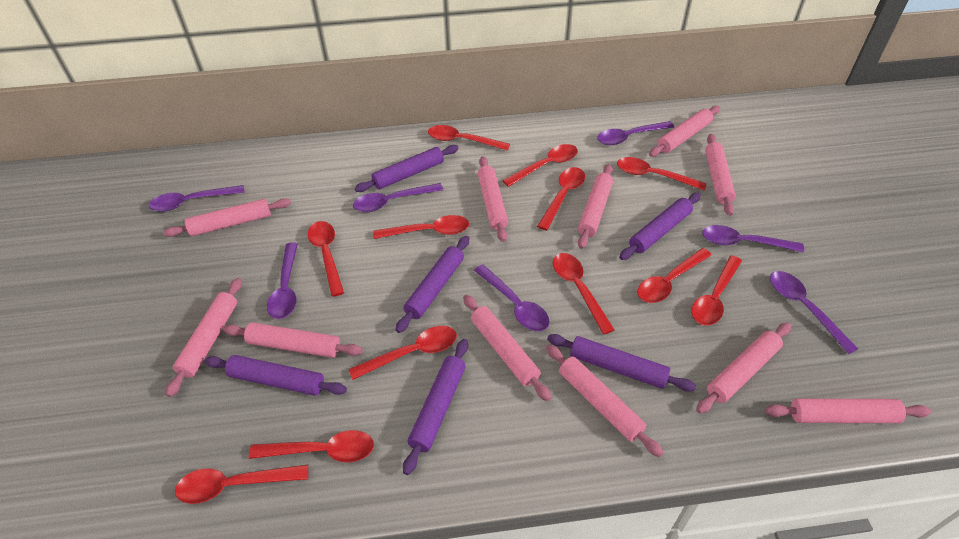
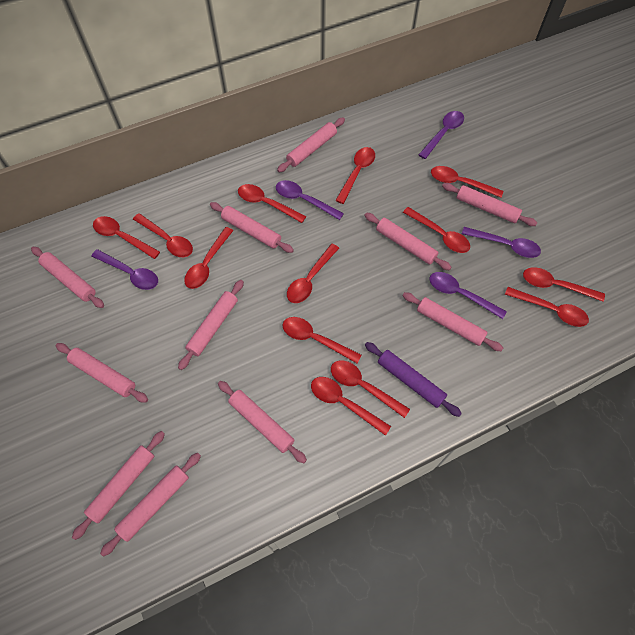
purple rolling pin: [204,355,347,396] [355,145,459,192] [396,236,469,333] [403,339,468,475] [547,334,696,392] [619,193,701,260] = 6 -> [365,342,462,417] = 1
purple spoon: [149,185,245,212] [267,242,298,319] [353,183,443,212] [474,264,550,331] [597,121,674,145] [702,225,804,252] [770,271,858,354] = 7 -> [91,249,158,290] [276,180,344,220] [419,111,464,159] [429,272,507,319] [462,227,541,258] = 5
red spoon: [175,465,308,504] [249,430,374,462] [308,221,344,297] [349,326,457,380] [373,215,469,239] [428,125,510,151] [503,144,578,187] [537,167,585,231] [553,253,615,335] [617,157,707,190] [637,248,711,303] [691,255,742,325] = 12 -> [93,216,160,259] [133,213,193,257] [184,227,234,289] [238,184,306,223] [283,317,362,363] [287,244,339,303] [311,377,391,436] [331,360,410,418] [335,147,375,204] [403,207,470,253] [431,166,503,198] [505,287,589,327] [523,267,605,302] = 13

